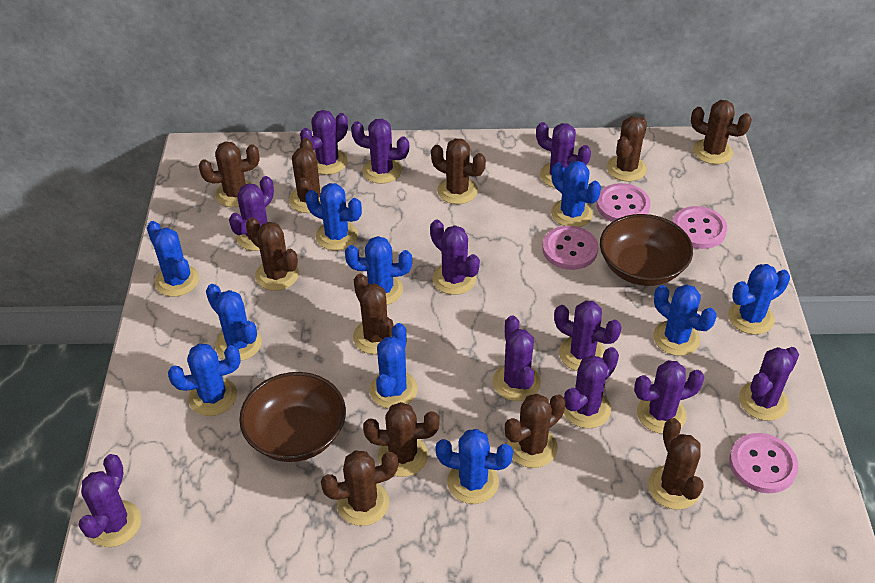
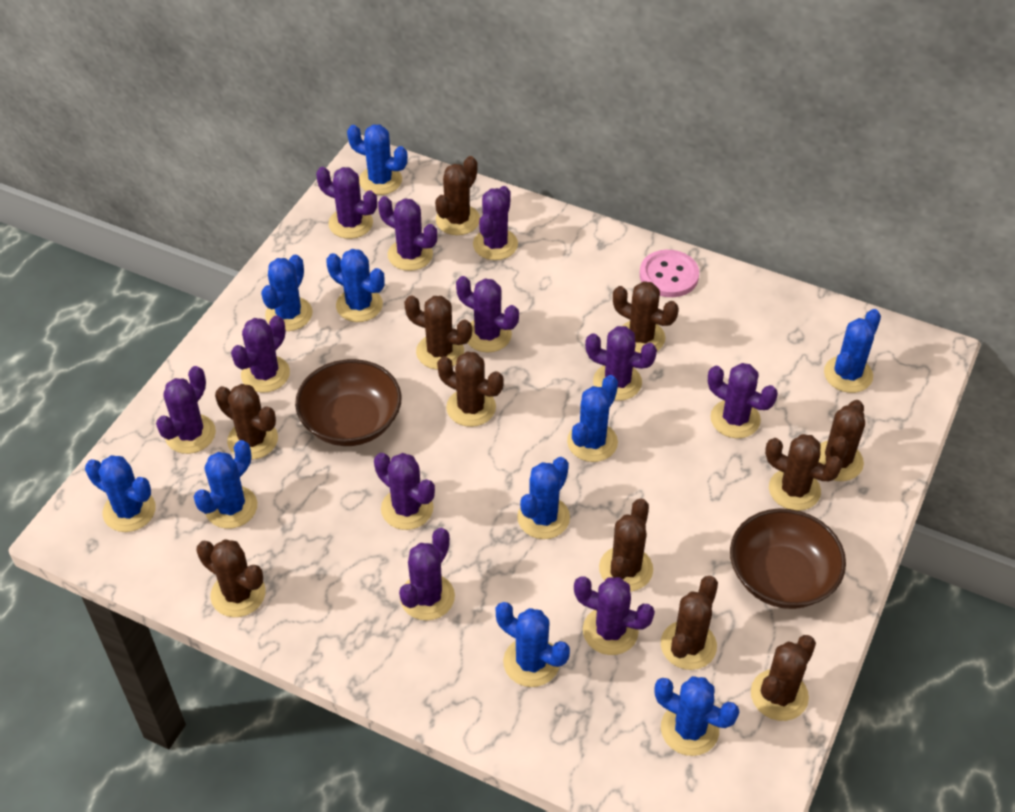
pink button: [542,226,598,270] [596,183,651,222] [672,206,727,249] [729,433,799,493] = 4 -> [640,250,699,297] = 1

